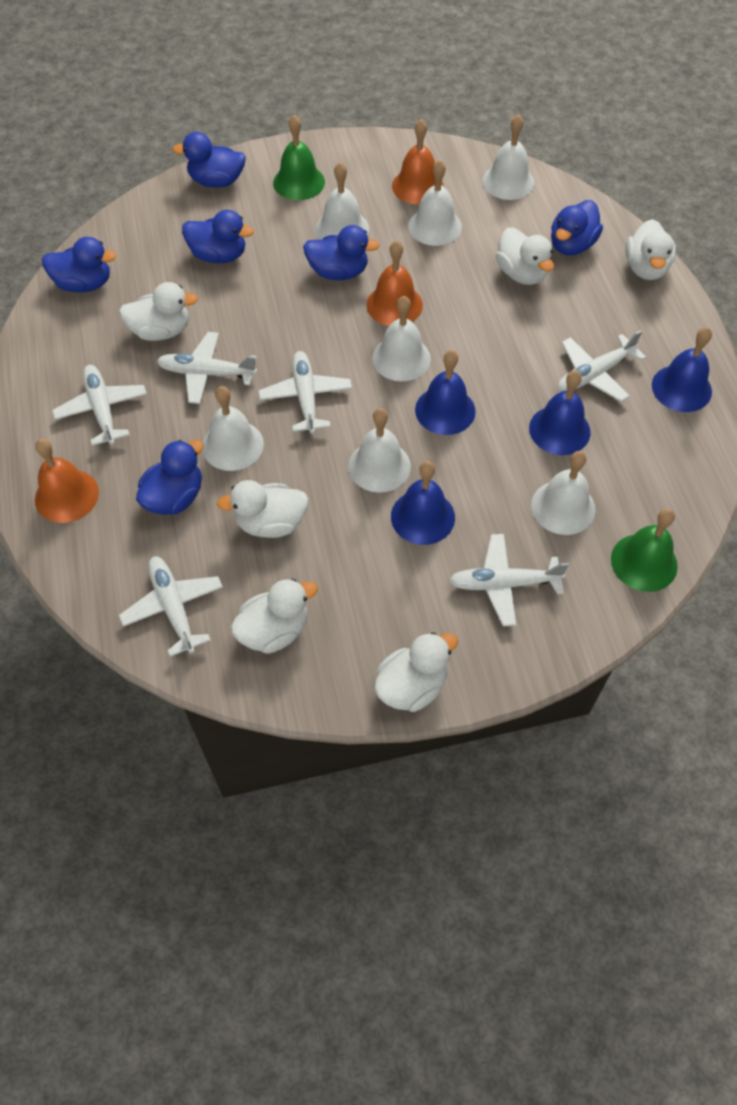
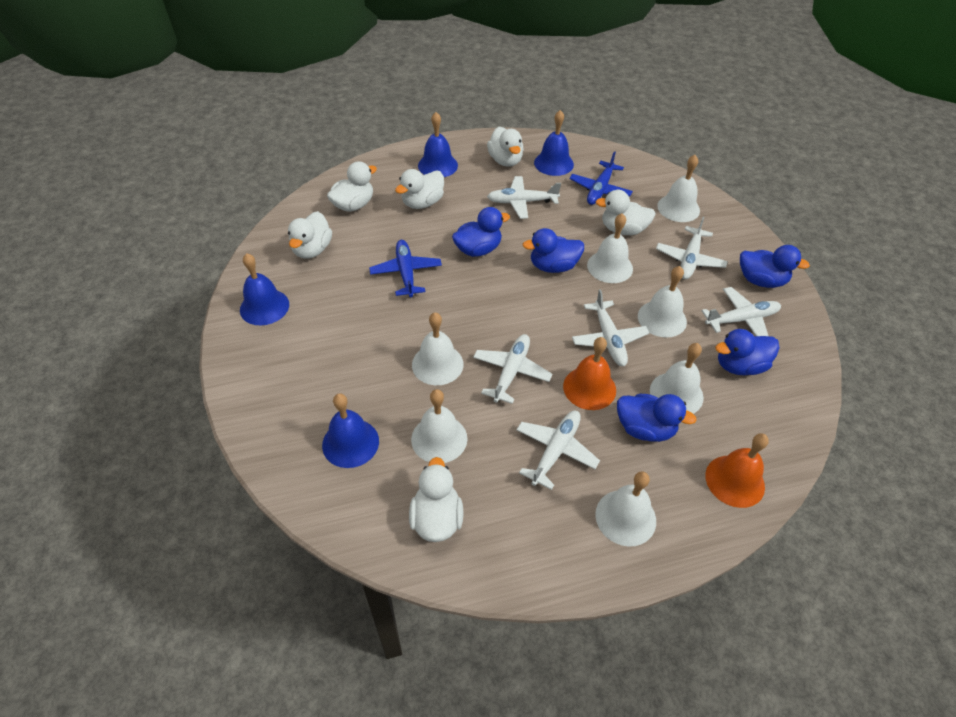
blue duck: [42,237,117,293] [136,440,204,515] [172,132,246,188] [182,210,254,264] [303,225,380,280] [551,200,603,256] = 6 -> [452,207,510,257] [522,228,584,273] [617,394,697,442] [715,329,780,375] [740,245,810,288] = 5
blue plane: none = 0 -> [369,240,442,297] [569,151,633,205] = 2
green bell: [273,115,325,200] [611,509,678,592] = 2 -> none = 0
orange bell: [35,439,99,523] [366,240,423,326] [392,119,444,204] = 3 -> [563,337,616,410] [705,433,769,508] = 2

